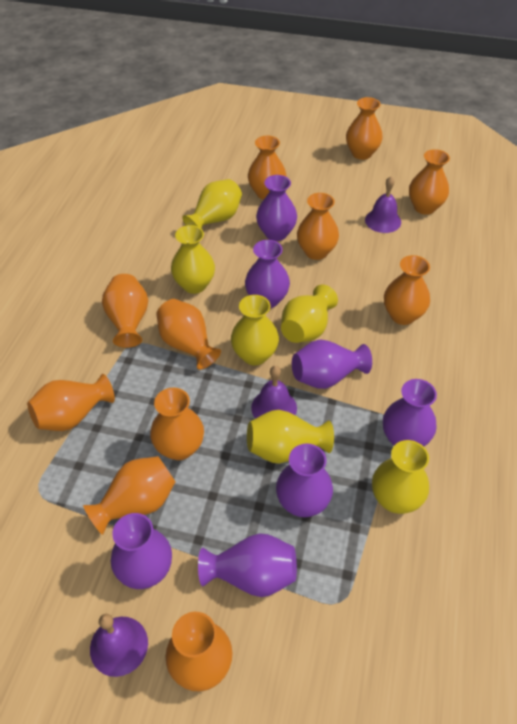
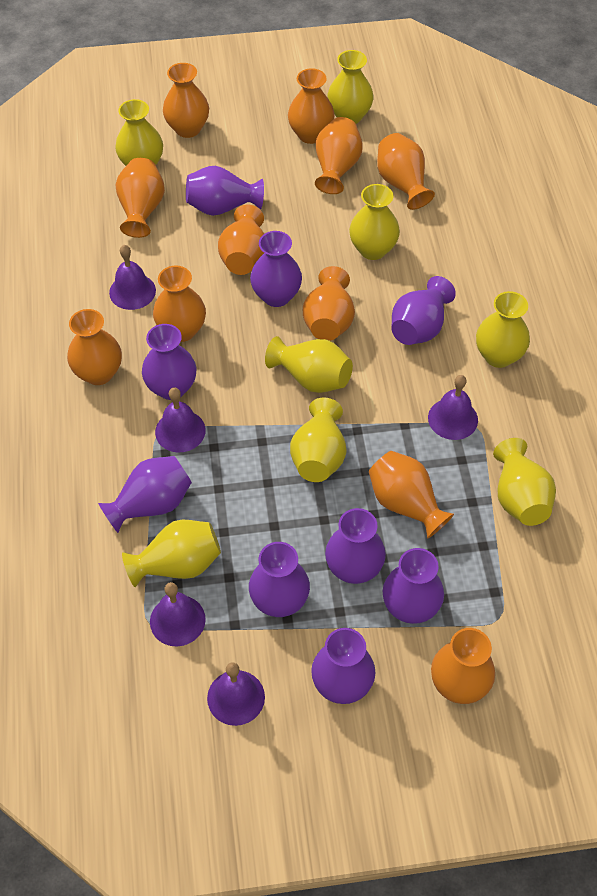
purple bell: [90,614,148,677] [251,366,297,419] [365,176,401,233] = 3 -> [109,245,156,310] [150,582,206,646] [155,387,206,452] [207,662,265,726] [428,375,478,440] = 5
purple vase: [111,513,172,589] [198,533,297,597] [245,240,290,308] [256,175,297,241] [276,443,333,517] [292,340,372,389] [383,379,437,446] = 7 -> [98,456,192,533] [142,324,196,400] [186,166,264,216] [249,542,310,617] [250,231,302,307] [311,628,376,704] [325,508,386,584] [382,548,444,624] [391,276,456,345] = 9
yellow vase: [171,225,215,294] [182,179,242,229] [231,295,279,365] [247,410,334,464] [281,285,338,343] [372,440,429,514] = 6 -> [115,99,163,166] [122,520,221,587] [265,336,353,393] [290,398,347,482] [327,50,374,124] [349,184,400,260] [476,291,530,368] [493,438,556,526] = 8

